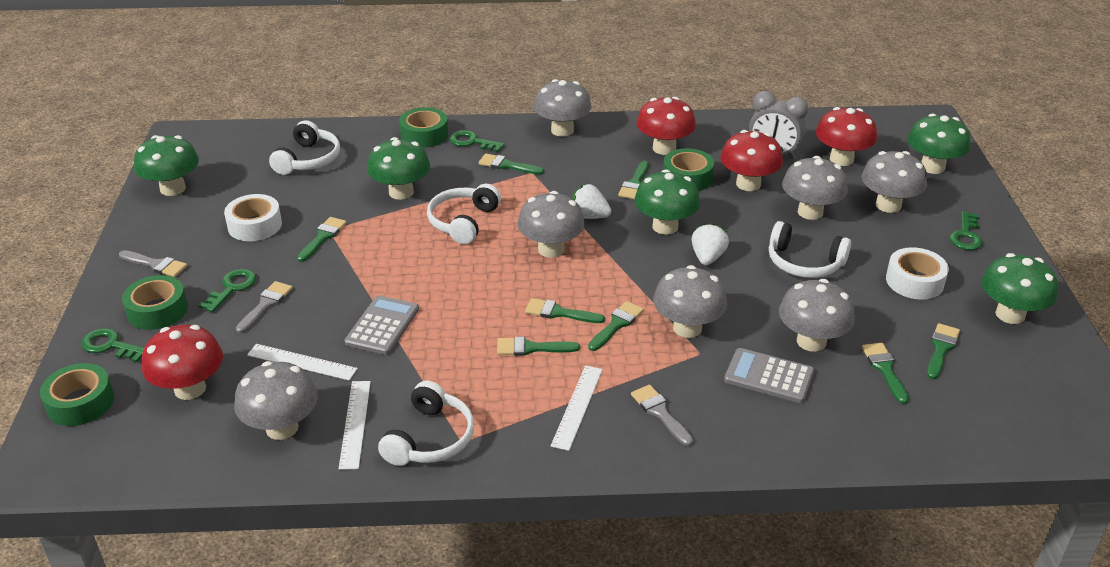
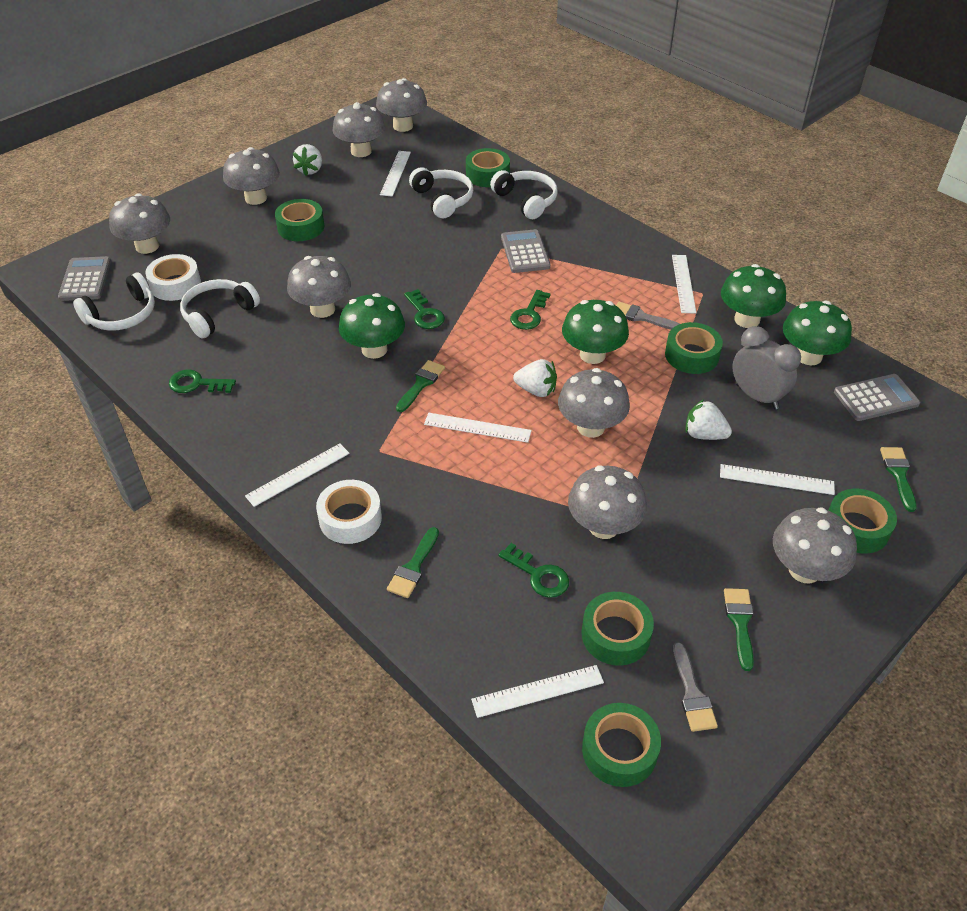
green brush: [297,217,347,262] [478,153,544,175] [497,337,580,356] [525,298,605,323] [588,301,644,351] [618,161,649,199] [862,343,909,404] [927,323,960,379] = 8 -> [387,527,439,598] [396,360,445,412] [724,588,754,671] [880,447,917,512] = 4
green mushroom: [134,135,199,196] [367,137,430,200] [634,169,700,235] [907,114,971,174] [981,253,1058,324] = 5 -> [339,293,405,359] [562,300,629,364] [721,264,786,328] [783,301,852,366] = 4
green tape: [40,363,114,426] [122,275,188,330] [399,107,448,148] [663,148,714,191] = 4 -> [275,199,325,241] [466,148,510,187] [582,592,654,666] [582,703,661,787] [665,322,723,374] [828,489,897,554] = 6
grey brush: [119,250,187,277] [236,281,293,333] [631,384,694,446] = 3 -> [616,302,680,330] [672,642,718,732] = 2
grey calculator: [344,295,419,355] [724,348,814,403] = 2 -> [58,256,111,301] [501,229,550,273] [834,374,920,421] = 3
grey mushroom: [234,361,318,440] [517,191,585,258] [534,79,592,137] [653,265,727,338] [779,279,855,352] [782,156,848,220] [862,151,927,213] = 7 -> [109,193,170,254] [223,147,280,205] [287,256,351,318] [332,102,385,157] [376,78,427,132] [558,368,630,438] [568,466,647,539] [773,508,857,583] = 8
red mushroom: [142,325,223,400] [636,97,696,155] [720,130,783,191] [816,107,877,166] = 4 -> none = 0
white ruler: [247,344,358,380] [339,381,371,470] [551,365,603,451] = 3 -> [245,443,350,507] [380,151,411,197] [424,413,532,443] [471,665,604,718] [672,255,696,313] [720,464,835,495] = 6
white strawberry: [572,184,611,219] [692,223,729,265] = 2 -> [293,144,322,176] [513,359,557,397] [686,399,732,440] = 3

